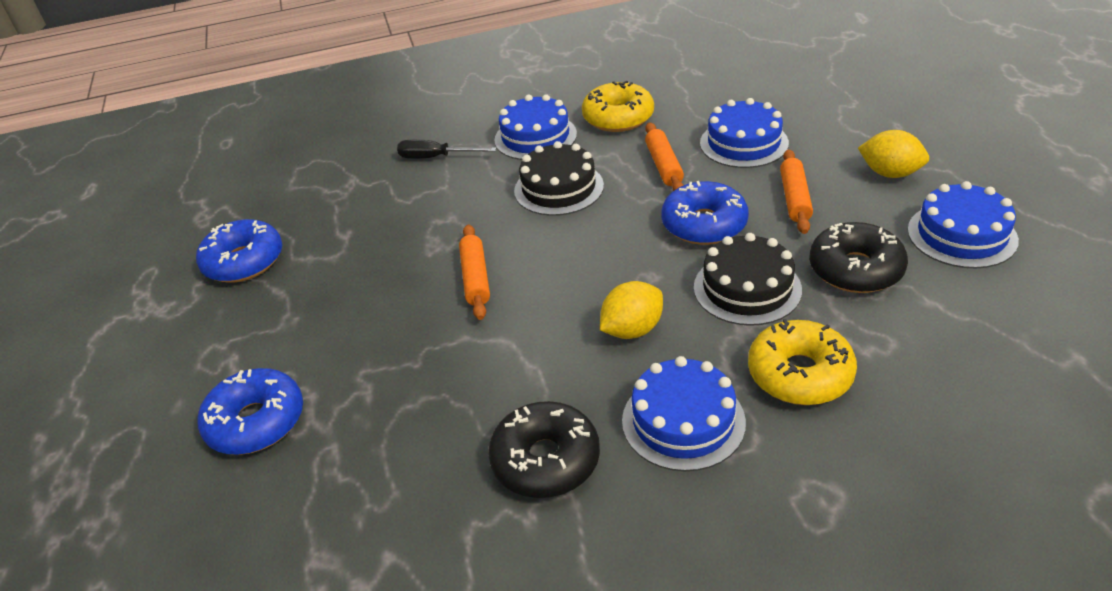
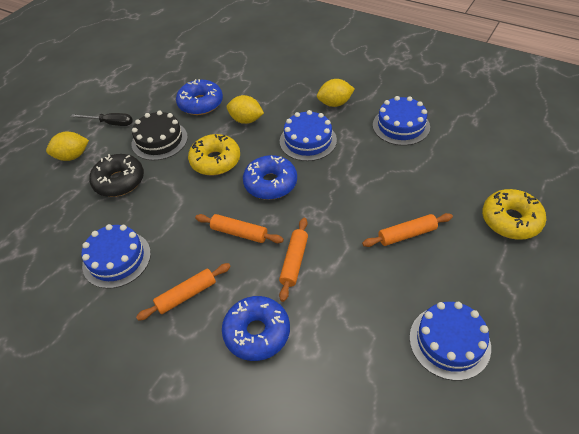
black cake: [514,141,604,216] [694,233,802,326] = 2 -> [132,111,188,160] = 1
black donut: [488,401,600,498] [809,222,908,293] = 2 -> [89,154,144,197] = 1
orange rolling pin: [459,224,490,320] [645,123,684,191] [780,149,813,234] = 3 -> [136,263,231,321] [195,214,284,243] [279,218,308,302] [362,213,453,247] = 4
yellow lemon: [600,281,663,339] [858,130,929,178] = 2 -> [46,132,89,161] [227,95,264,124] [317,79,355,107] = 3

